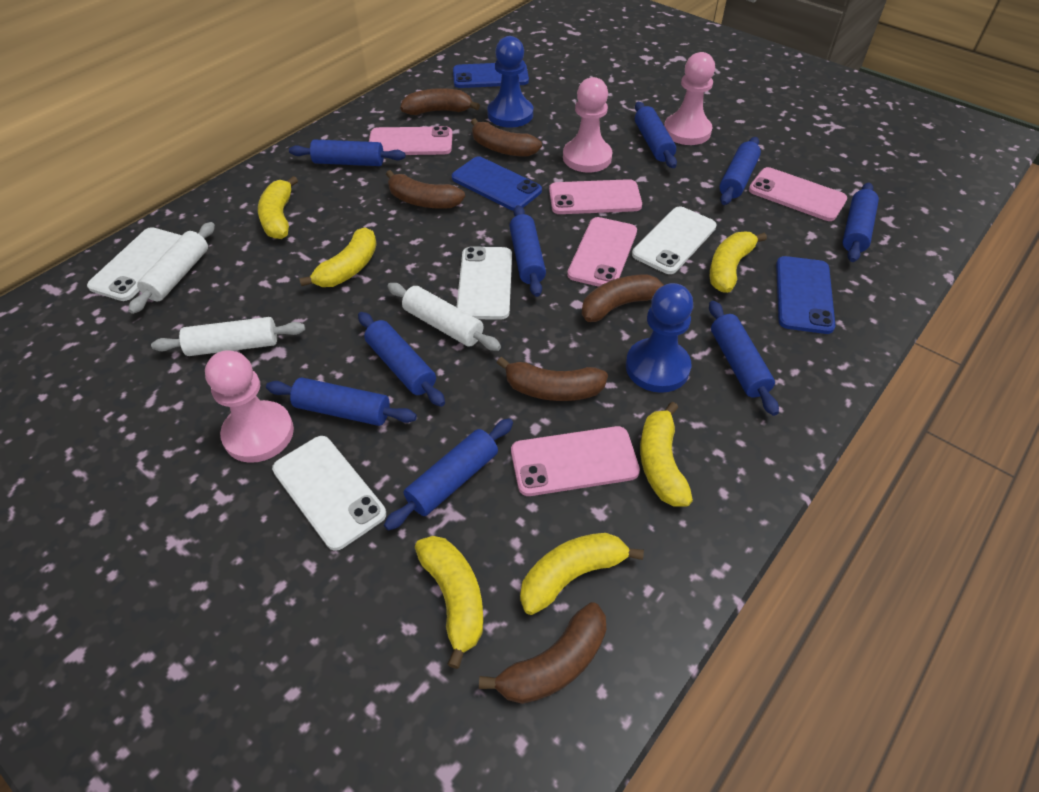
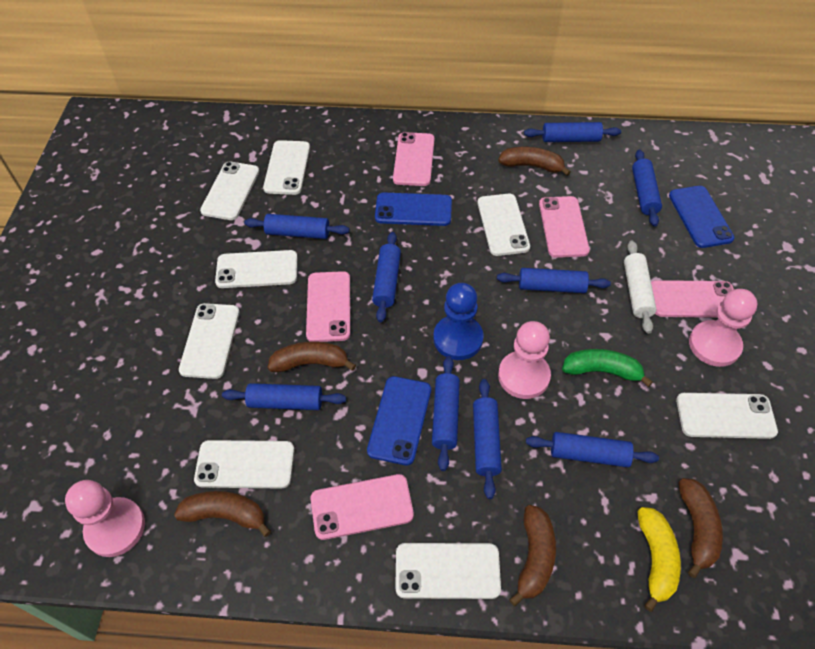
blue pawn: [487,36,533,128] [626,283,693,393] = 2 -> [433,283,484,360] = 1
brown banana: [386,170,465,209] [400,88,480,115] [471,118,542,157] [479,602,606,704] [497,357,608,401] [582,274,664,322] = 6 -> [174,491,271,537] [268,341,356,372] [498,147,571,176] [509,505,556,606] [678,478,723,578] = 5
green banana: none = 0 -> [562,349,653,387] = 1
white phone: [87,227,182,301] [272,436,386,551] [456,246,512,320] [632,206,717,274] = 4 -> [179,303,240,379] [194,440,294,489] [200,162,259,220] [215,250,297,288] [263,140,310,195] [395,543,501,599] [478,194,530,256] [676,393,778,439] = 8
white rolling pin: [128,222,215,314] [151,317,305,356] [387,283,501,351] = 3 -> [624,241,657,334] = 1
yellow banana: [258,176,298,239] [299,227,377,287] [415,536,483,669] [520,533,644,615] [640,402,693,506] [710,232,767,293] = 6 -> [637,507,681,612] = 1

